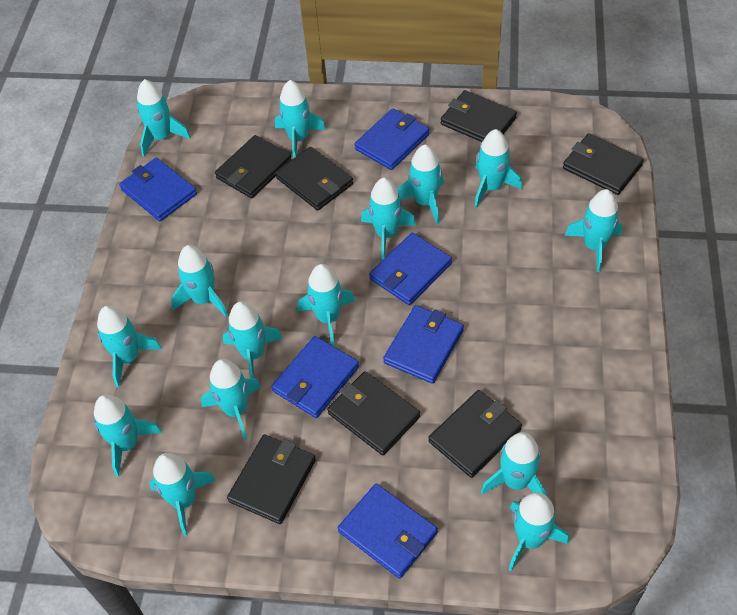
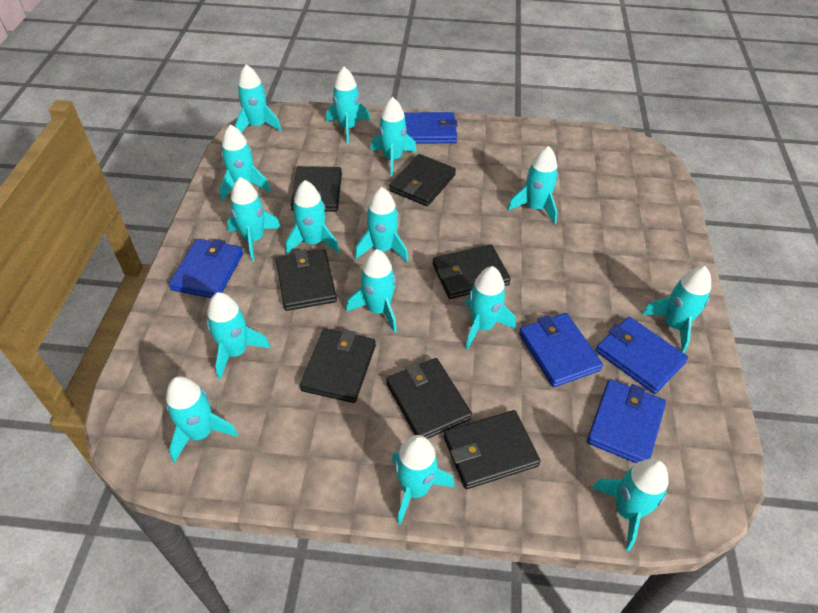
blue wallet: [119,158,197,221] [271,336,359,418] [338,483,438,579] [354,109,429,170] [369,233,452,305] [383,305,464,384] = 6 -> [169,239,243,298] [404,112,458,144] [519,313,603,387] [587,379,666,463] [596,317,688,394] = 5

